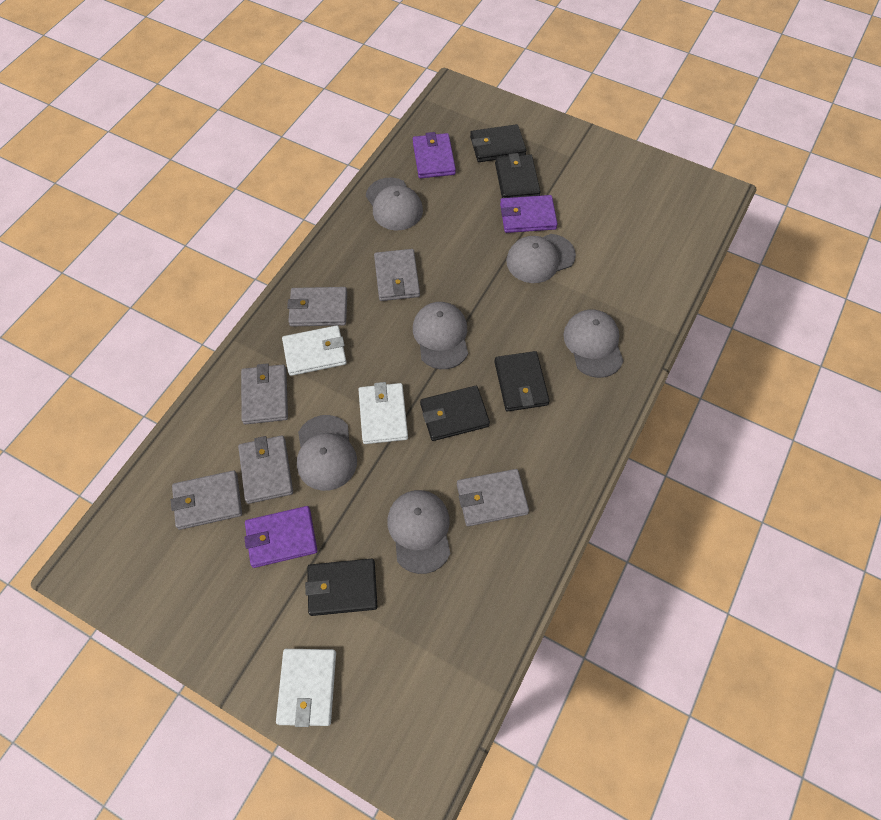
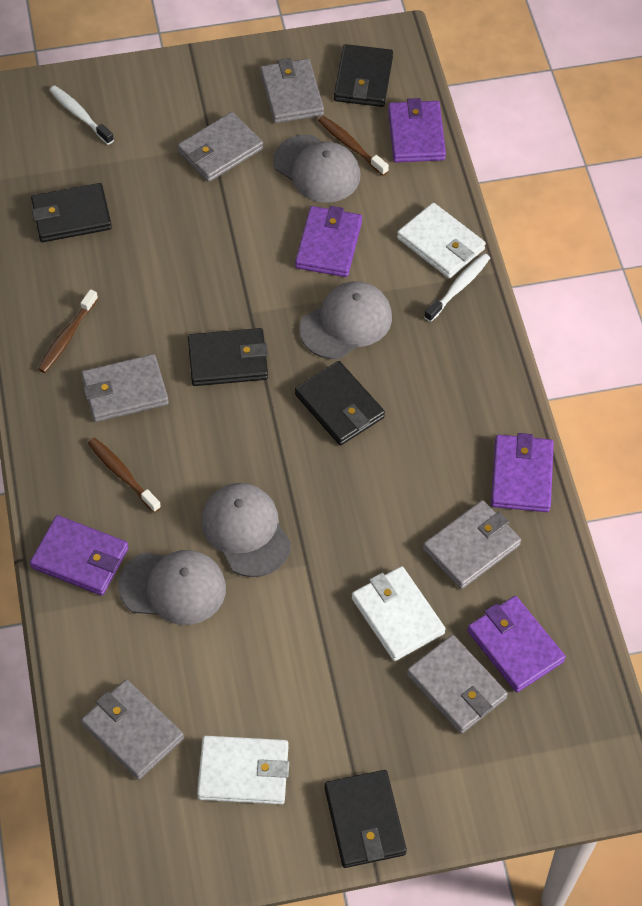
brown toothbrush: none = 0 -> [38,289,98,373] [88,438,161,513] [318,116,389,176] = 3
grey cap: [297,415,357,491] [366,178,423,230] [387,490,450,574] [413,302,468,369] [506,234,576,283] [563,309,624,378] = 6 -> [118,550,226,625] [201,483,291,577] [273,134,360,203] [299,282,392,359] = 4
purple wallet: [244,506,318,568] [413,132,456,178] [500,195,558,233] = 3 -> [30,515,129,596] [295,206,362,277] [388,98,446,162] [467,596,566,692] [491,433,554,512] = 5
white toothbrush: none = 0 -> [49,86,114,145] [424,253,490,322] = 2

